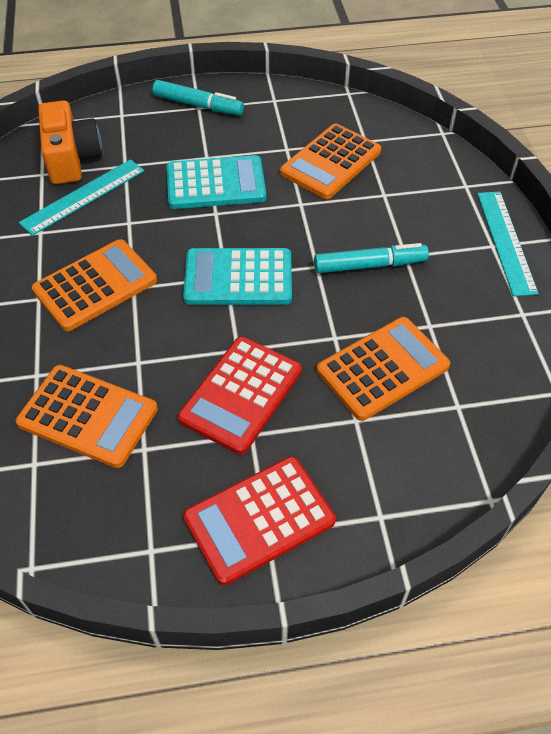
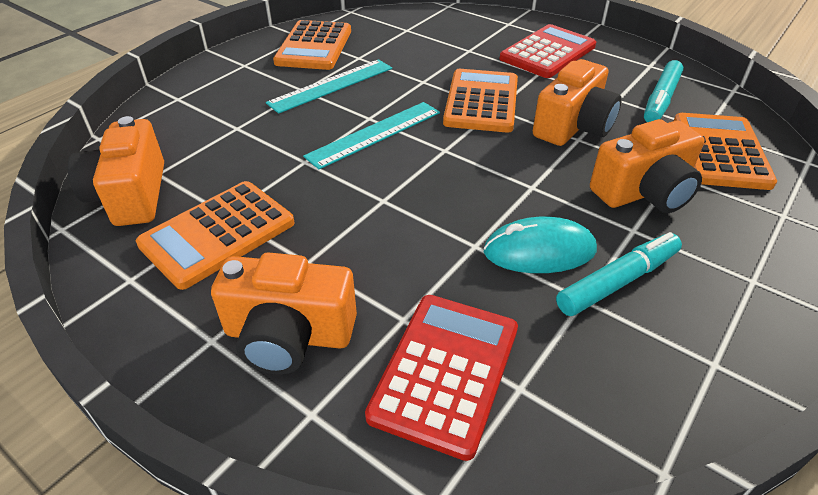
orange camera: [38,100,102,184] = 1 -> [68,116,164,226] [211,252,357,375] [533,59,622,146] [590,119,705,213] = 4
turquoise calculator: [167,155,266,209] [183,248,292,305] = 2 -> none = 0
turquoise mouse: none = 0 -> [484,217,597,273] = 1

